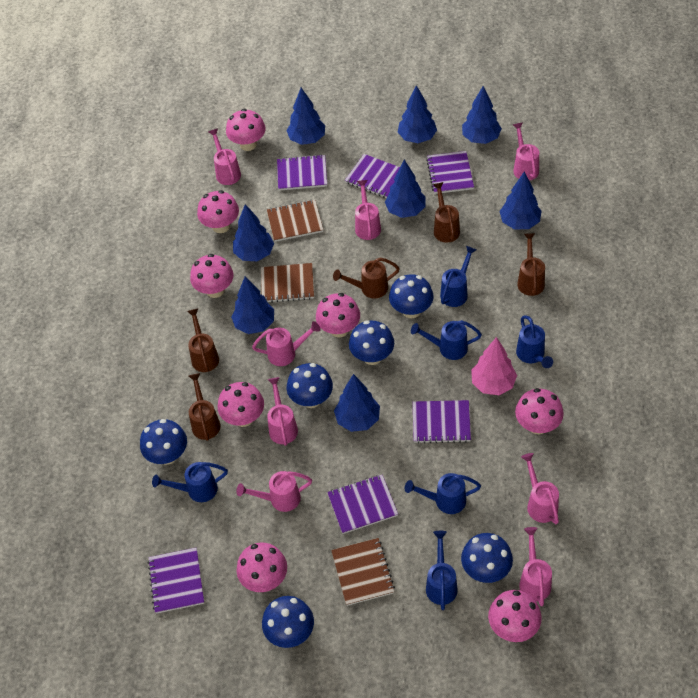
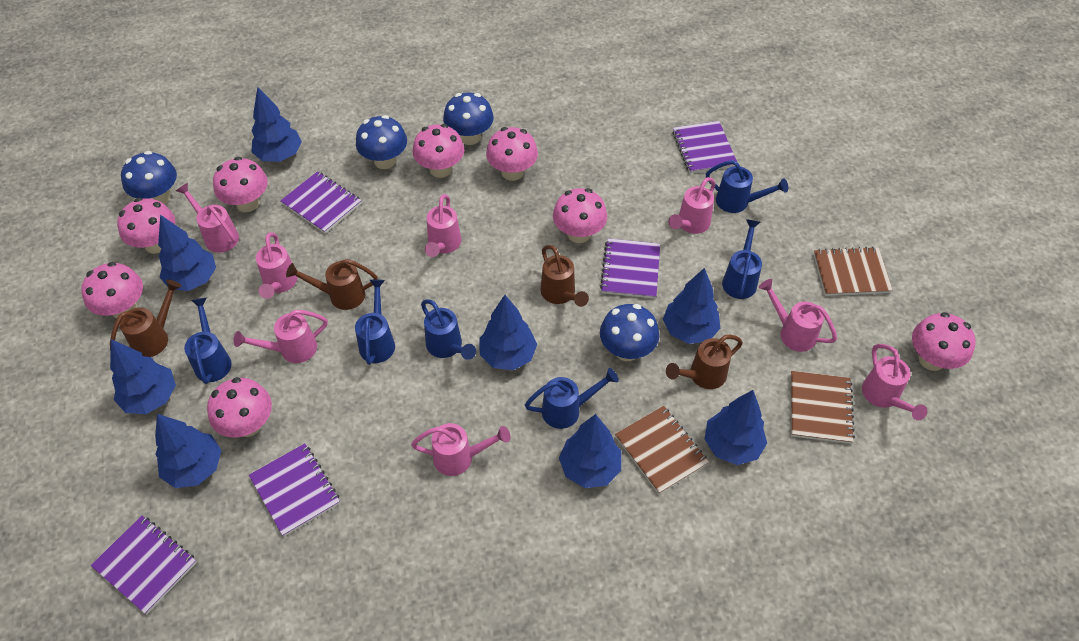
blue mushroom: [140,419,187,465] [262,596,314,648] [287,363,333,408] [349,320,394,365] [389,274,433,318] [461,533,513,583] = 6 -> [121,151,177,204] [356,115,407,169] [443,92,494,145] [600,304,659,361] = 4
brown watering can: [187,308,219,372] [189,373,221,441] [333,258,400,299] [433,182,460,243] [517,233,545,296] = 5 -> [110,279,181,357] [286,259,378,310] [540,245,589,307] [666,334,743,389] = 4
pink tree: [471,337,517,395] = 1 -> none = 0
purple notebook: [148,548,204,614] [277,154,327,191] [327,475,398,534] [345,154,400,198] [413,400,471,444] [426,151,474,194] = 6 -> [91,516,197,614] [249,443,340,537] [280,171,361,234] [600,238,660,299] [672,121,737,173] = 5

